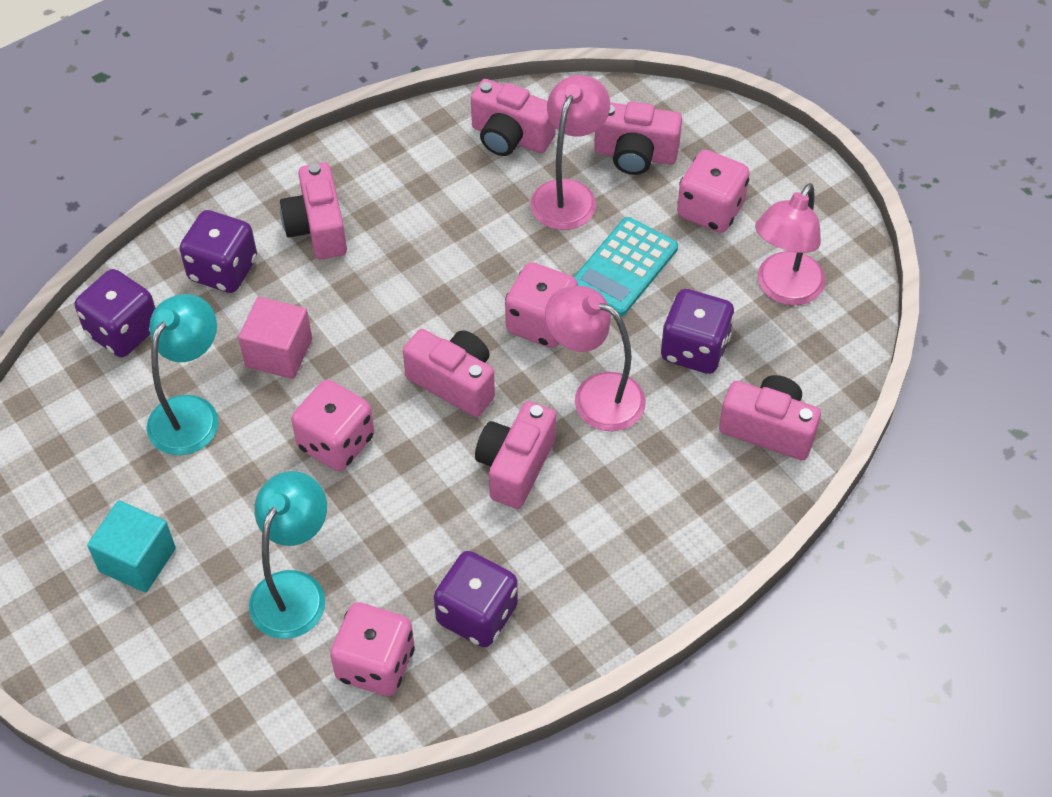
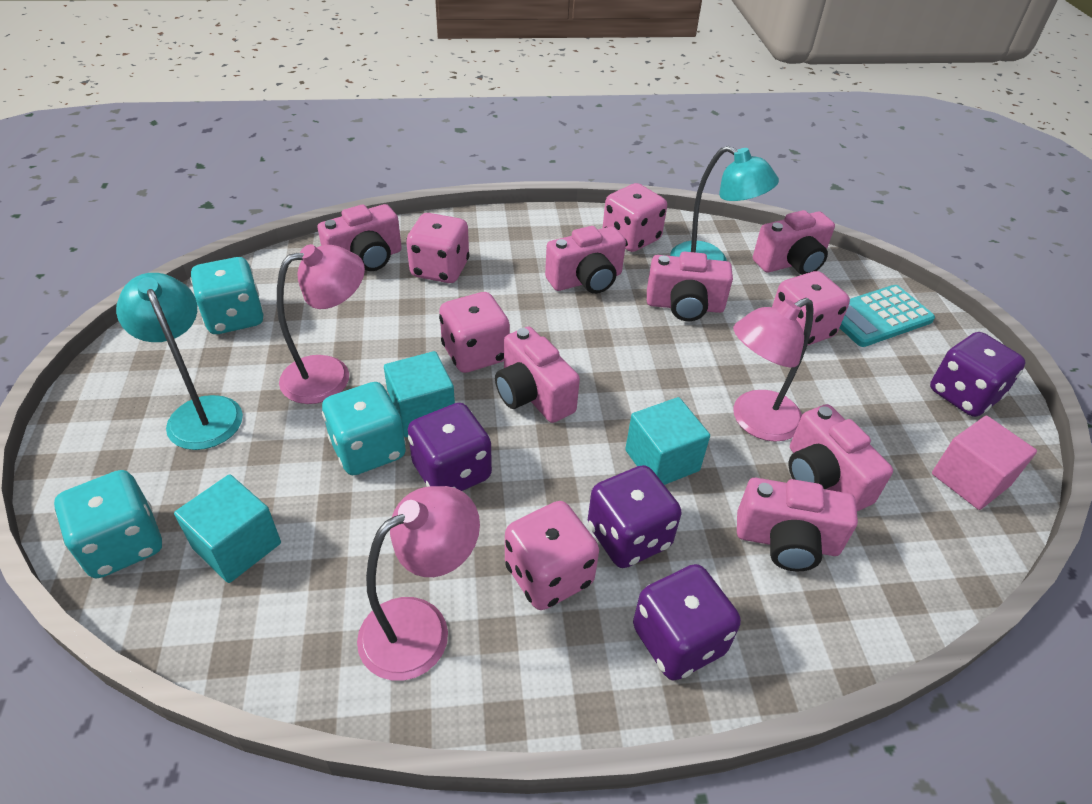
pink camera: [280,162,347,259] [403,329,495,417] [471,79,556,156] [475,401,556,509] [594,101,682,175] [719,375,821,460] = 6 -> [318,204,402,271] [495,326,580,423] [545,226,626,294] [647,251,733,321] [737,478,858,571] [753,210,835,275] [789,404,893,511] = 7
pink dice: [291,380,374,471] [330,602,415,696] [505,262,578,348] [677,150,750,233] = 4 -> [406,213,470,283] [439,292,510,373] [505,501,599,610] [602,183,667,252] [772,271,850,346] = 5
turquoise cube: [87,500,176,592] = 1 -> [174,474,281,583] [384,351,455,437] [625,397,710,485] = 3
turquoise dice: none = 0 -> [54,470,162,579] [190,257,264,334] [322,382,406,475] = 3

